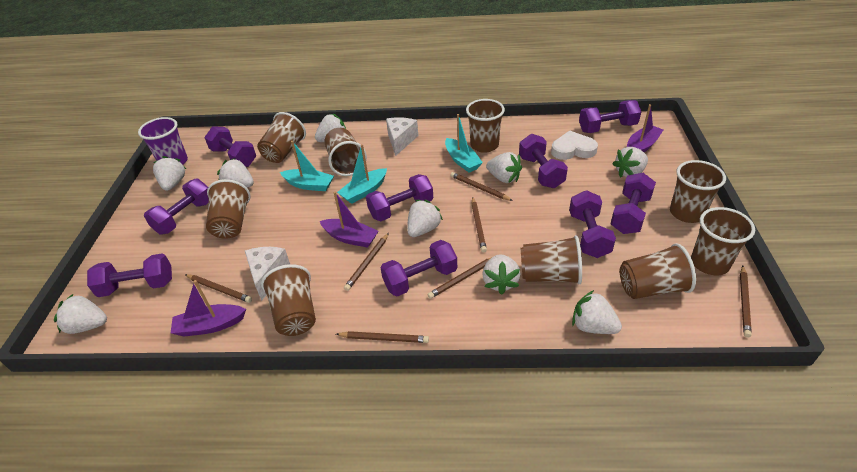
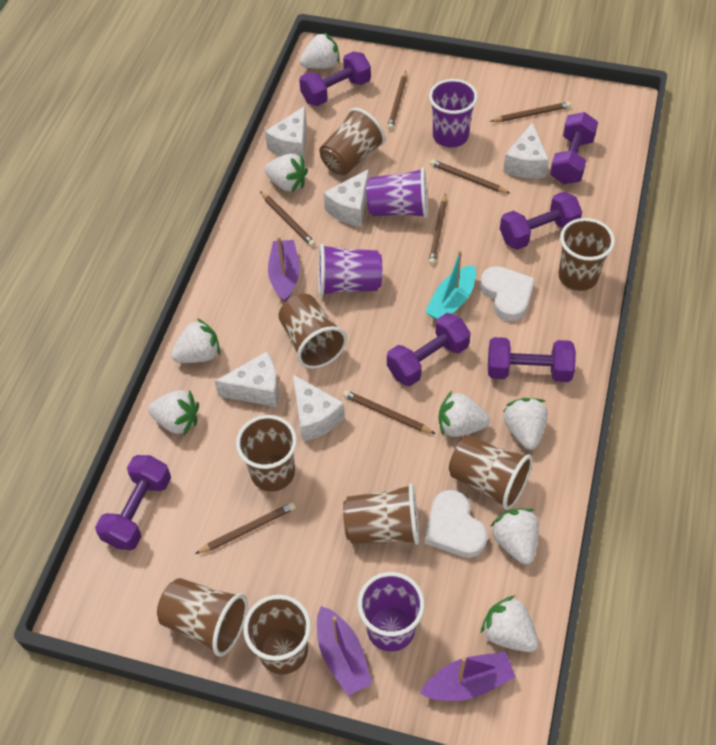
brown cup: [206,179,251,239] [257,112,306,163] [261,264,316,336] [325,128,367,176] [466,99,505,153] [520,235,582,284] [620,243,696,299] [670,160,726,223] [691,207,755,275] = 9 -> [157,578,248,657] [236,415,297,492] [243,595,311,675] [278,294,347,369] [319,108,385,175] [343,483,419,545] [449,435,533,510] [559,218,615,291] = 8
purple cup: [138,117,188,165] = 1 -> [318,244,382,297] [358,572,425,652] [366,167,428,218] [429,79,478,147] = 4
purple dumbbell: [87,253,172,297] [144,179,209,235] [204,126,256,167] [366,174,433,221] [381,240,457,297] [519,134,568,188] [569,190,616,258] [579,100,641,133] [611,173,656,234] = 9 -> [95,455,171,550] [299,51,371,106] [387,313,471,386] [488,337,576,382] [500,192,582,250] [550,112,598,184] = 6
turquoise boat: [280,141,334,191] [337,144,387,204] [445,114,483,173] = 3 -> [425,250,476,320] = 1
white cheese: [245,247,290,301] [386,117,418,156] = 2 -> [214,351,279,407] [265,106,307,159] [293,375,345,441] [323,169,369,227] [503,122,549,178] = 5
white heart: [551,131,598,160] = 1 -> [425,490,488,558] [480,266,535,321] = 2
white strawberry: [54,294,107,334] [153,156,186,191] [217,158,254,188] [315,114,346,142] [407,200,443,237] [482,254,521,295] [486,152,522,183] [572,290,622,334] [612,147,648,177] = 9 -> [148,390,199,435] [171,318,220,363] [264,153,308,193] [300,32,340,69] [439,391,490,437] [481,595,539,652] [490,508,539,565] [503,398,548,450] = 8

